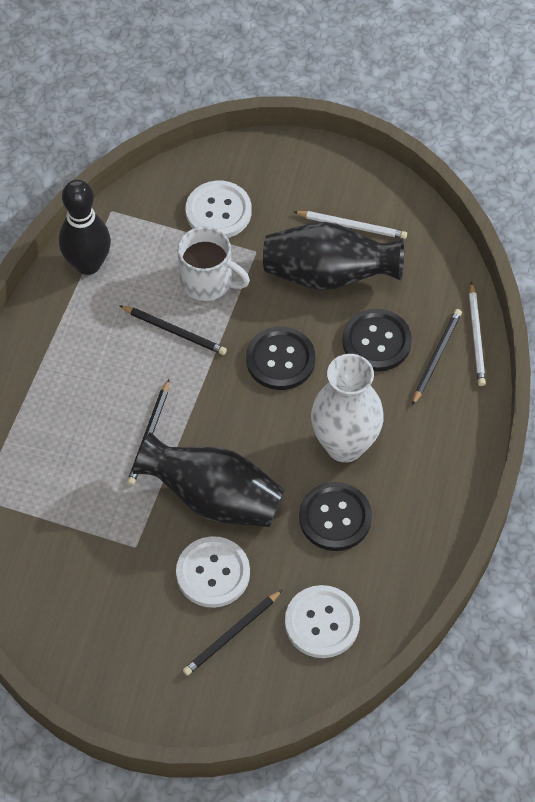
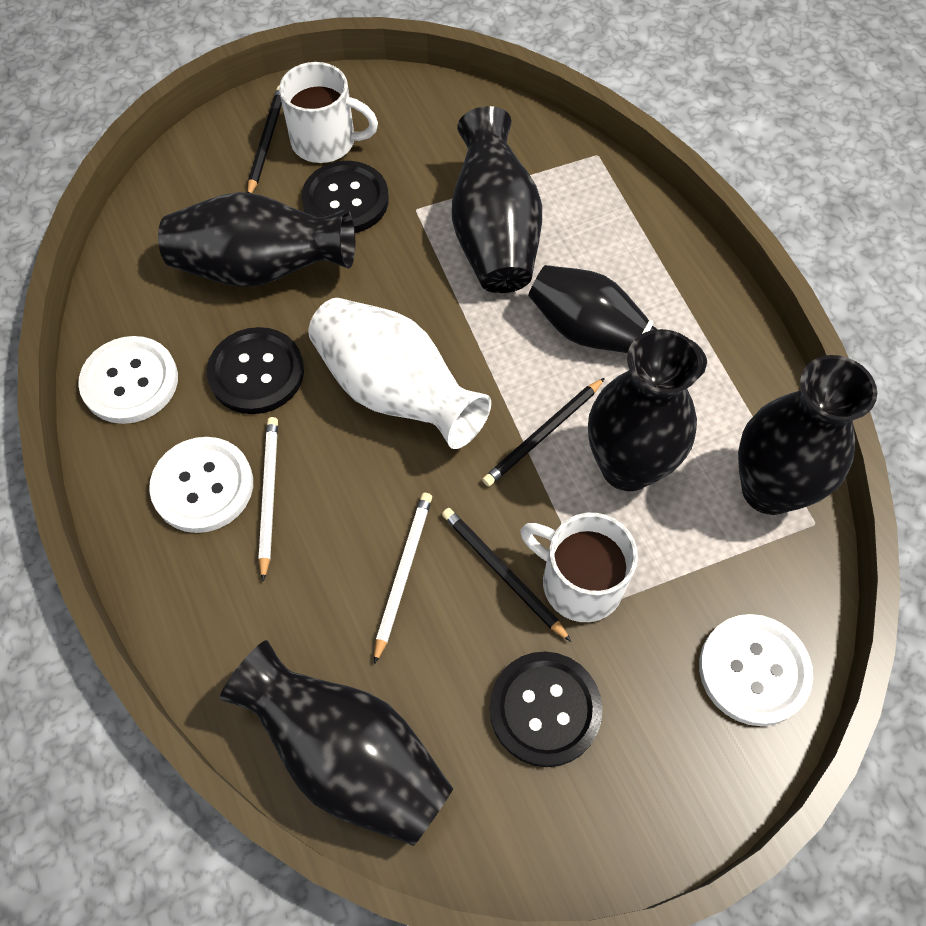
black pencil: [119,305,227,355] [127,379,169,486] [183,589,283,676] [412,309,462,406] = 4 -> [248,85,282,194] [442,508,572,642] [482,378,605,487] = 3
black vase: [133,432,285,527] [263,222,404,290] = 2 -> [158,192,355,287] [220,640,453,846] [452,106,542,293] [588,329,702,491] [738,355,877,515] = 5
white mug: [177,226,250,301] = 1 -> [279,62,378,163] [520,513,638,622] = 2

